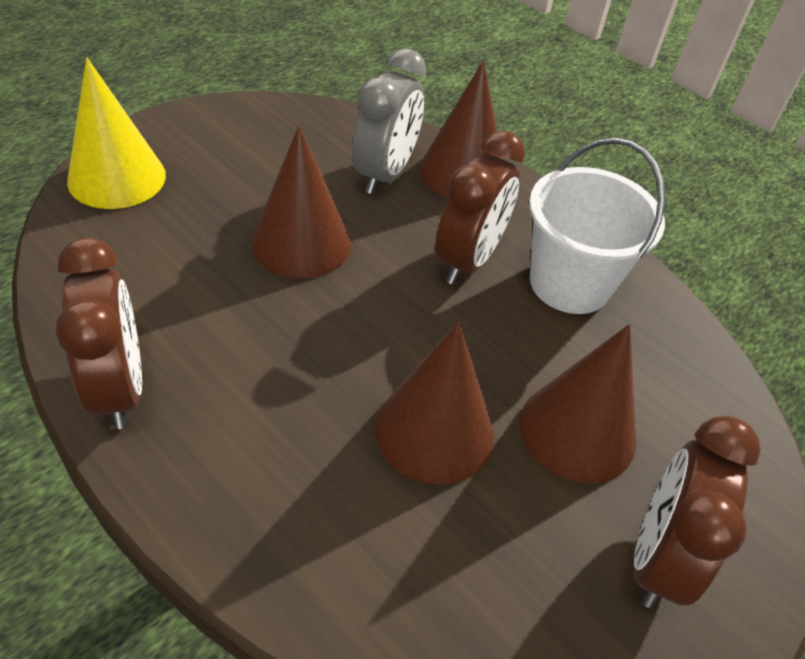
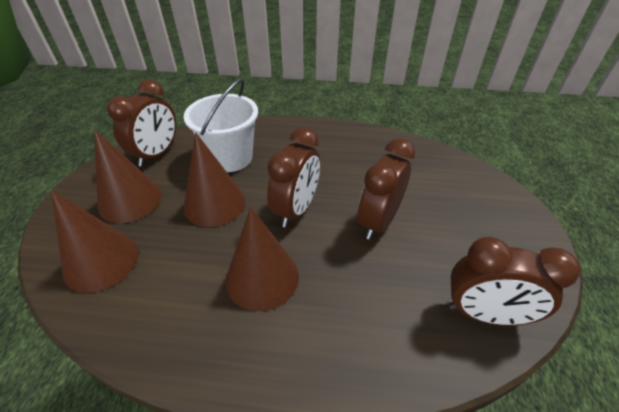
brown clock: [56,238,142,429] [435,130,525,285] [634,416,761,608] = 3 -> [107,79,176,167] [267,127,320,228] [357,138,415,240] [449,237,580,326] = 4
grey clock: [352,48,426,194] = 1 -> none = 0
yellow cone: [67,58,166,209] = 1 -> none = 0

